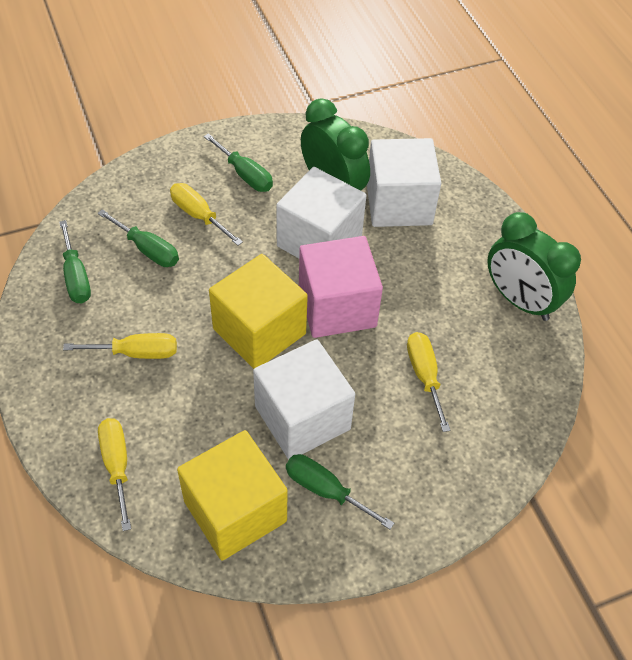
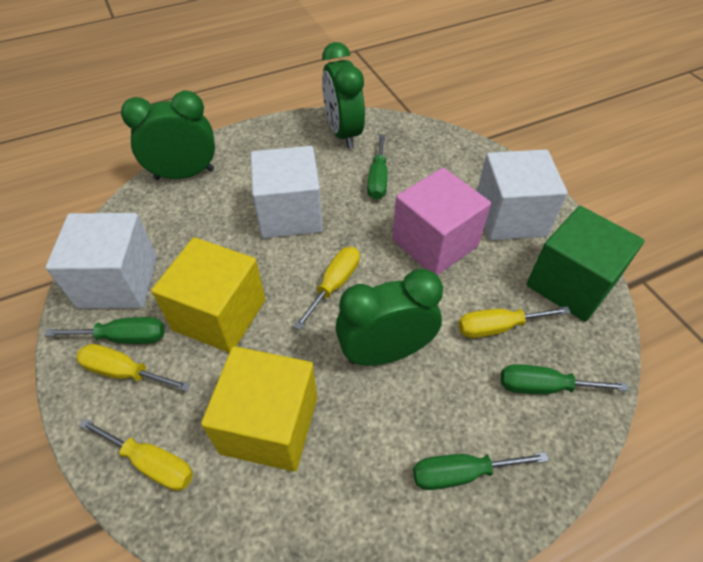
green clock: [301,98,370,191] [487,212,581,321] = 2 -> [121,91,215,180] [322,42,365,149] [335,269,443,366] = 3
green cube: none = 0 -> [526,206,645,322] = 1

